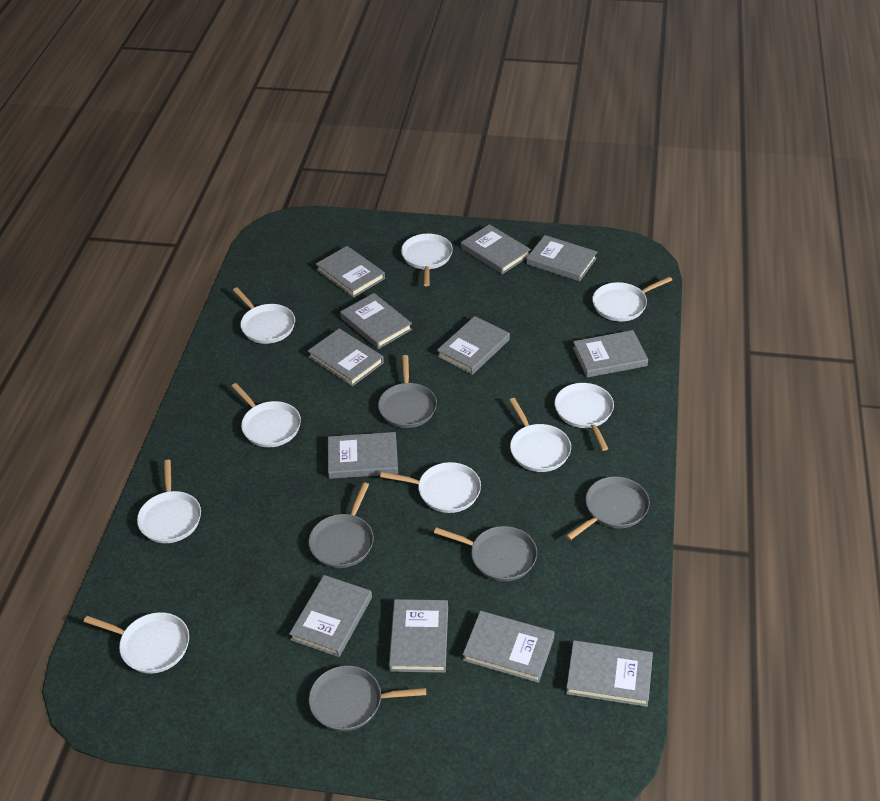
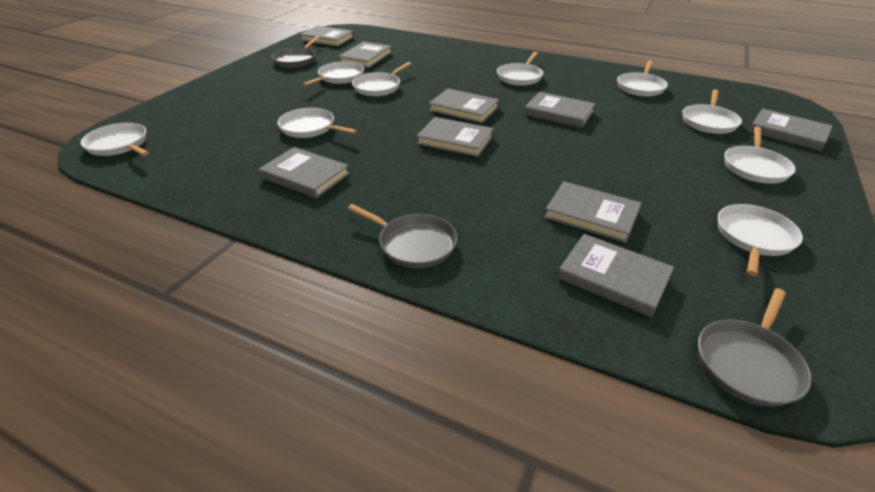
grey book: [289,575,372,657] [308,328,384,386] [316,246,385,298] [328,432,398,479] [340,293,412,349] [389,599,448,673] [437,316,510,375] [461,224,531,274] [463,611,555,683] [526,235,597,282] [566,640,653,707] [573,330,648,378] = 12 -> [259,147,350,199] [300,26,354,47] [338,42,392,68] [416,117,494,157] [429,88,499,124] [524,92,595,128] [544,181,642,243] [557,234,674,317] [749,109,832,151] = 9
grey pan: [309,482,374,568] [309,666,426,731] [378,355,437,428] [434,526,537,581] [566,477,650,540] = 5 -> [271,37,320,68] [347,204,457,268] [698,288,812,407] = 3

